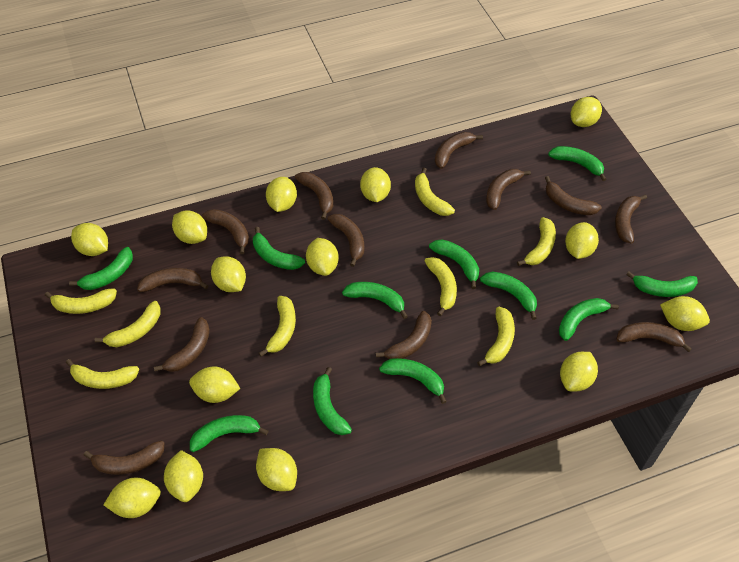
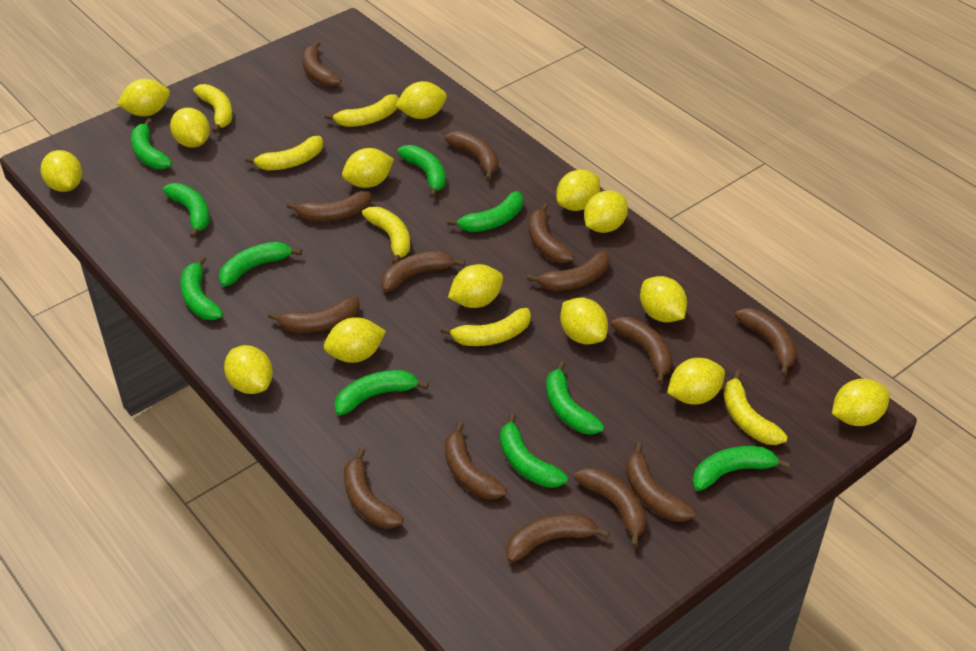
brown banana: [83,440,165,475] [137,268,209,292] [154,317,210,372] [202,209,249,254] [295,172,333,220] [328,214,364,267] [376,311,432,359] [435,132,483,169] [486,169,531,210] [545,176,602,215] [615,194,647,244] [616,322,692,352] = 12 -> [268,297,360,333] [287,191,371,221] [302,41,341,87] [344,447,404,529] [381,251,465,292] [445,131,498,181] [445,422,507,499] [506,513,610,563] [527,251,610,291] [529,203,574,263] [574,467,646,548] [611,317,672,384] [626,442,696,522] [735,308,797,376] = 14
green banana: [69,247,133,290] [190,415,268,452] [253,227,305,270] [313,367,352,435] [342,282,408,319] [379,358,447,404] [429,239,479,289] [480,271,537,320] [548,146,606,181] [559,298,619,341] [626,272,698,297] = 11 -> [131,118,172,169] [163,183,209,238] [180,256,223,320] [219,242,302,287] [334,370,429,416] [397,145,446,198] [448,191,523,232] [500,413,568,488] [546,361,604,435] [692,446,790,491] = 10
yellow banana: [45,288,117,314] [66,359,139,389] [95,301,161,347] [259,296,296,356] [415,168,455,216] [425,257,457,316] [477,307,515,366] [517,217,556,266] = 8 -> [193,84,232,133] [245,136,323,170] [324,94,399,127] [362,207,410,264] [441,308,531,346] [724,370,788,445] = 6

